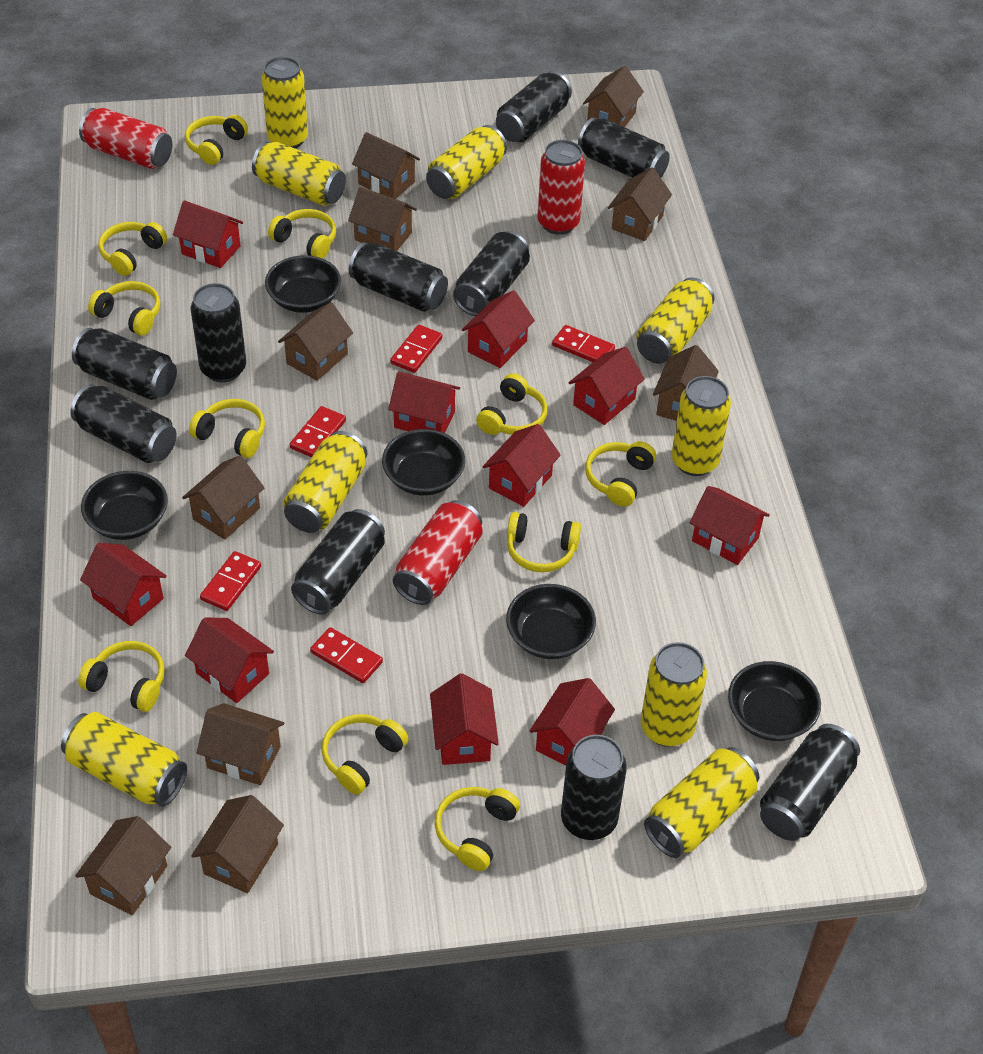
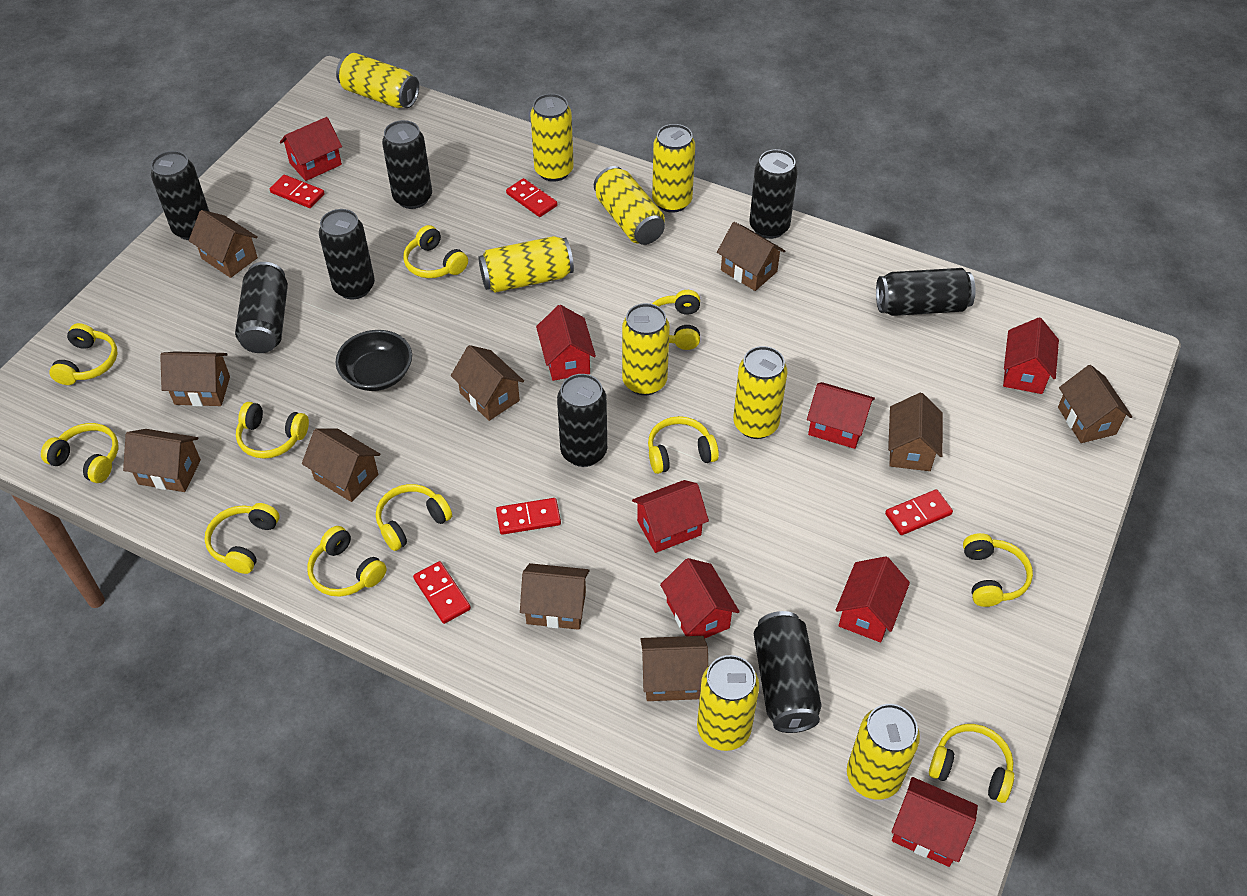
black bowl: [81,471,168,540] [265,255,341,313] [382,429,465,496] [506,584,596,659] [728,661,821,741] = 5 -> [335,330,412,391] = 1
black can: [71,384,177,463] [72,328,177,400] [191,283,246,382] [291,509,385,614] [349,242,448,312] [453,231,530,316] [496,71,572,142] [561,735,627,840] [578,117,670,178] [760,724,860,841] = 10 -> [151,151,210,240] [235,262,288,353] [319,209,375,299] [382,120,432,209] [557,374,607,467] [749,149,798,239] [754,611,822,733] [876,268,976,316] = 8
red can: [79,108,172,169] [393,500,483,605] [537,140,585,235] = 3 -> none = 0
red house: [80,543,167,626] [173,200,243,268] [185,617,274,703] [388,372,460,433] [430,673,499,765] [462,290,535,368] [483,424,561,507] [530,678,615,765] [569,347,645,425] [690,486,770,565] = 10 -> [280,117,342,181] [536,305,596,381] [632,480,709,553] [660,558,740,638] [807,382,875,449] [836,556,910,642] [892,777,978,867] [1003,318,1059,394] = 8

